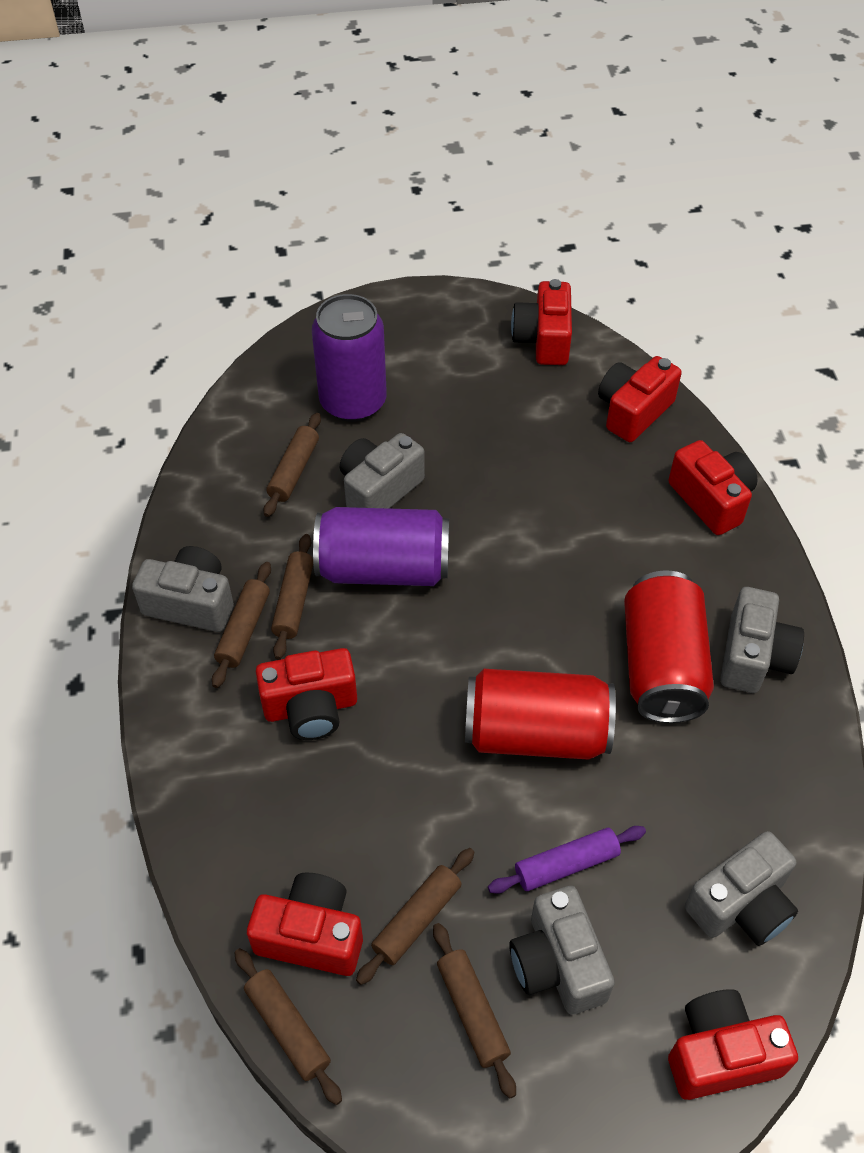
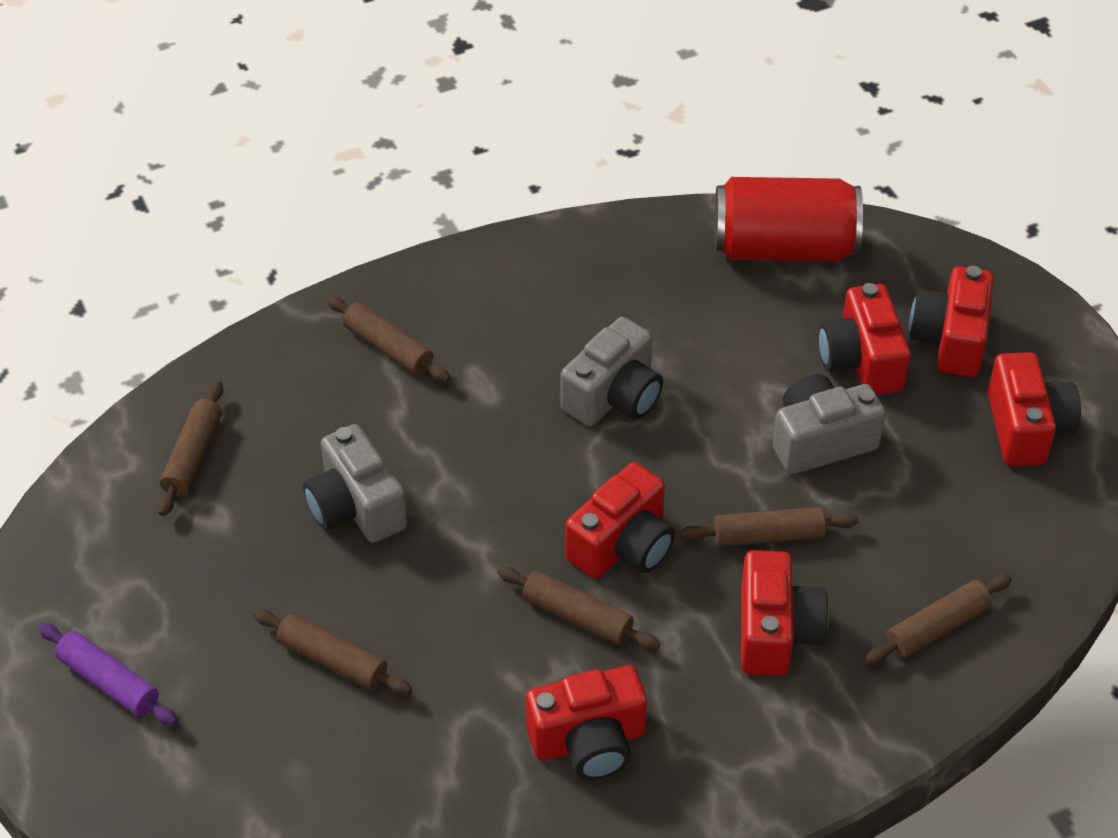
grey camera: [132,546,234,632] [340,433,425,509] [509,886,615,1014] [685,831,798,946] [720,587,804,693] = 5 -> [303,424,408,543] [560,317,663,426] [773,374,886,474] = 3
purple can: [312,294,387,422] [313,507,449,586] = 2 -> none = 0
red can: [465,669,616,760] [624,570,714,723] = 2 -> [714,177,863,262] = 1

